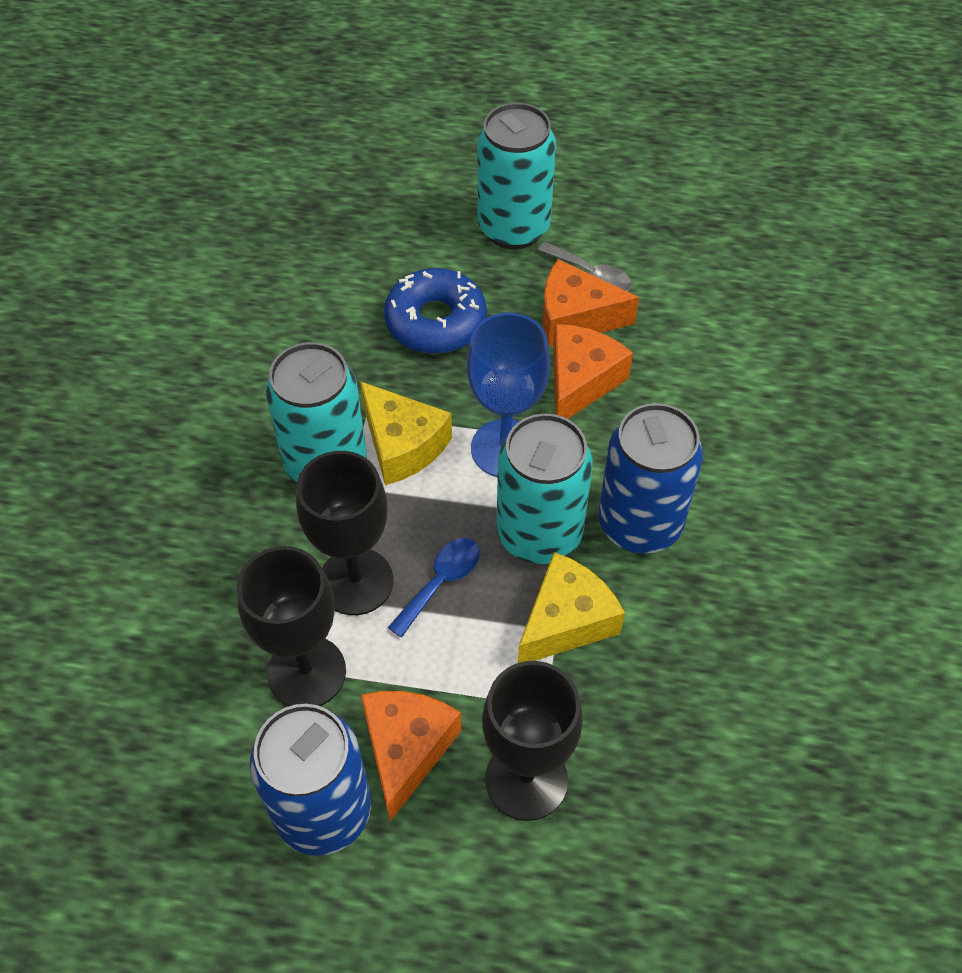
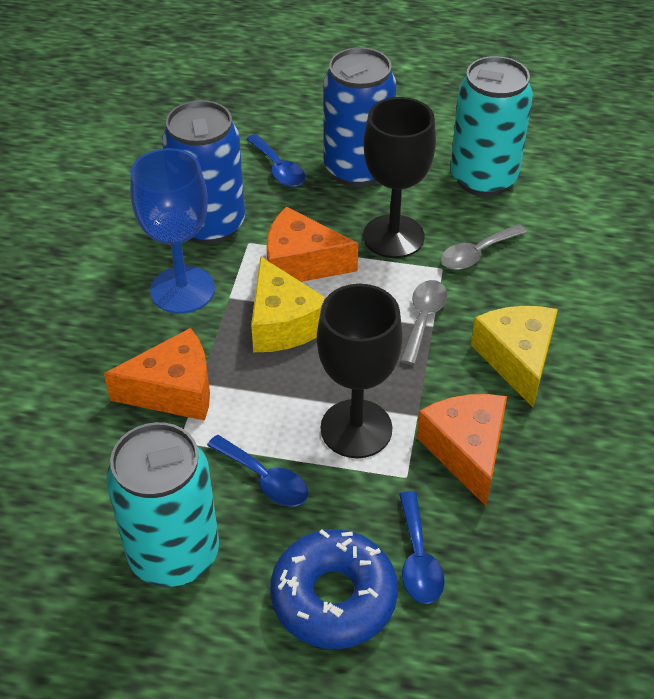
black goblet: [237,546,346,706] [296,451,394,615] [482,661,583,821] = 3 -> [317,284,403,458] [363,97,436,258] = 2
blue spoon: [388,538,480,638] = 1 -> [207,435,309,507] [246,134,305,187] [399,491,445,604] = 3
grey spoon: [537,242,632,291] = 1 -> [400,280,448,365] [441,224,527,270] = 2
turquoise can: [266,342,367,484] [477,103,556,249] [496,414,593,564] = 3 -> [106,422,219,587] [450,56,533,197] = 2

